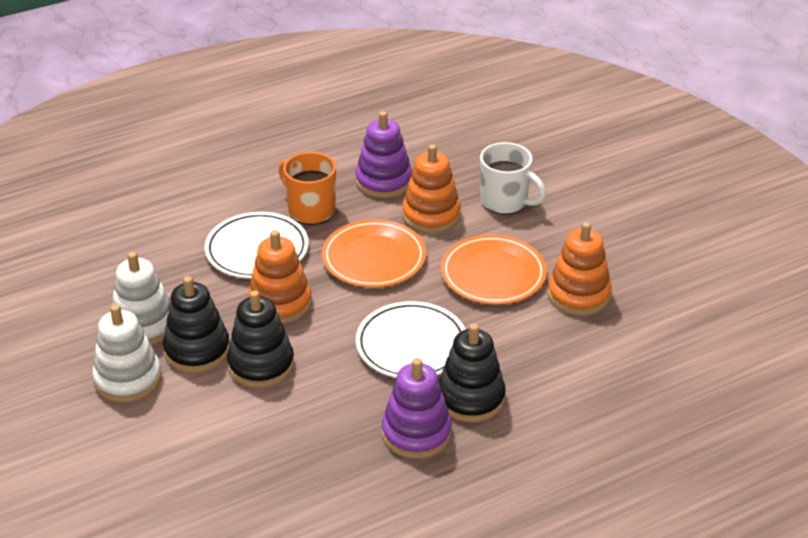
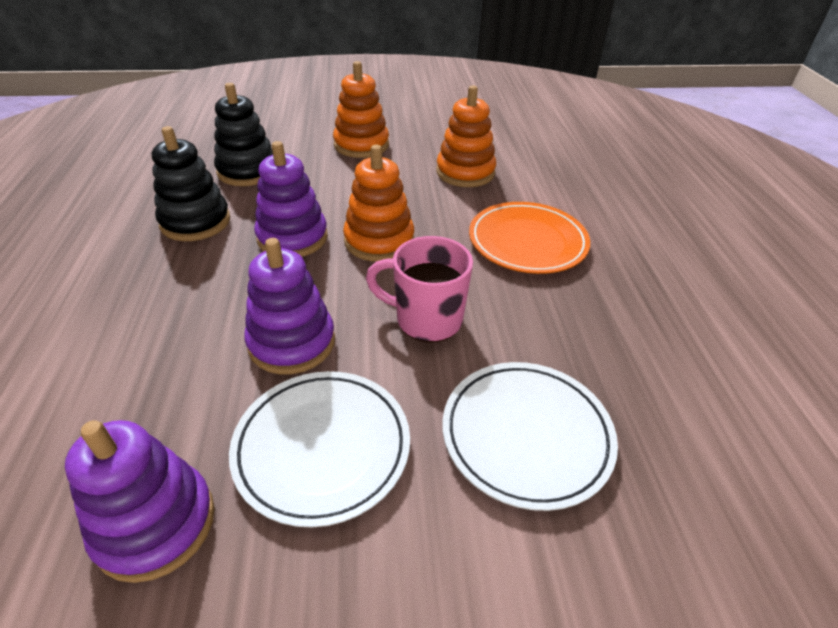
black stacking toy: [163,276,230,373] [227,290,294,388] [439,323,506,423] = 3 -> [152,126,230,241] [214,83,273,186] = 2
orange mug: [279,152,336,225] = 1 -> none = 0
orange plate: [322,219,426,288] [441,235,547,304] = 2 -> [469,202,590,274] = 1
pink mug: none = 0 -> [366,236,473,343] = 1
purple stacking toy: [355,111,412,198] [382,358,452,459] = 2 -> [65,420,215,583] [245,238,335,374] [254,141,328,257] = 3
white mug: [480,142,546,215] = 1 -> none = 0
white stacking toy: [92,304,162,403] [112,252,170,345] = 2 -> none = 0

